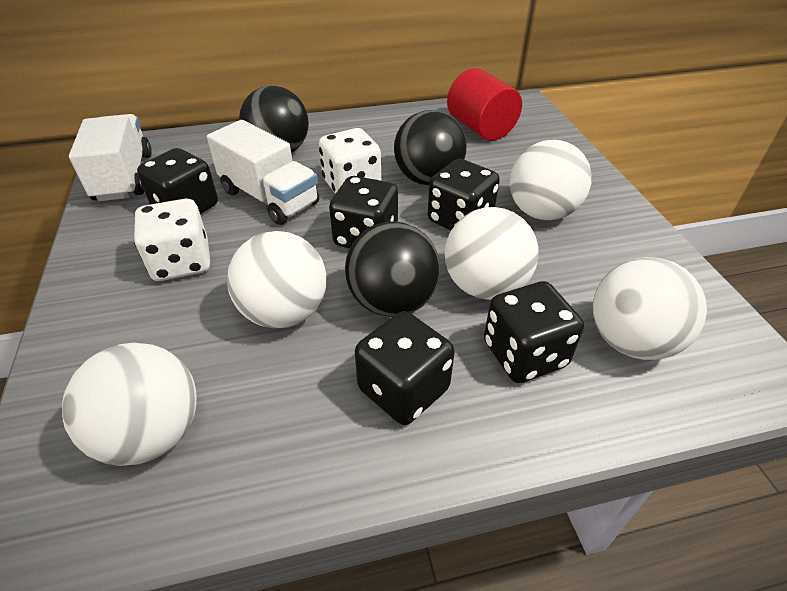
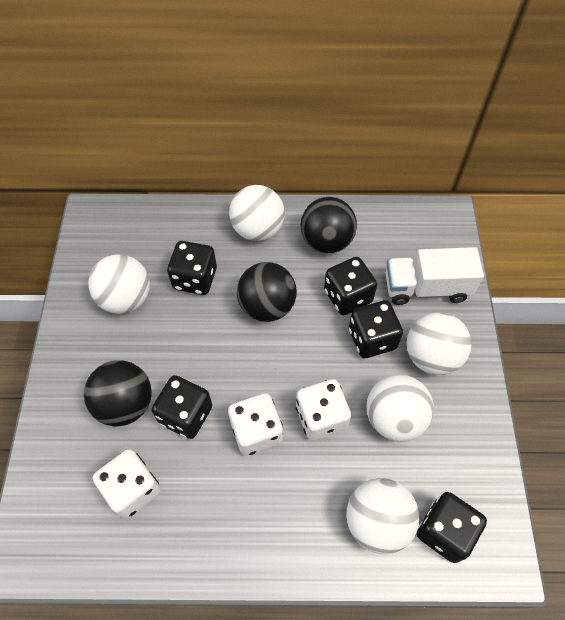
red cylinder: [447,68,522,141] = 1 -> none = 0
white dice: [134,198,210,281] [319,128,381,194] = 2 -> [93,449,161,519] [228,393,283,456] [296,379,351,440] = 3
white truck: [69,114,152,202] [207,120,319,225] = 2 -> [386,247,484,305] = 1

